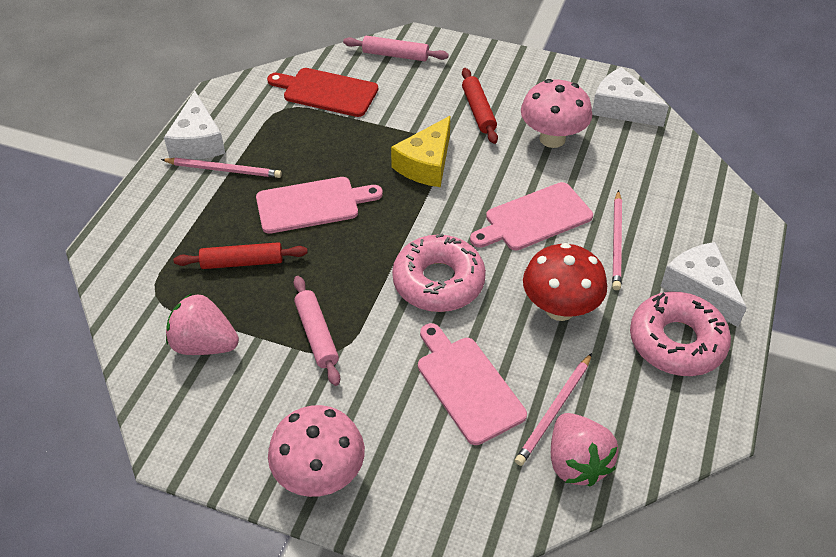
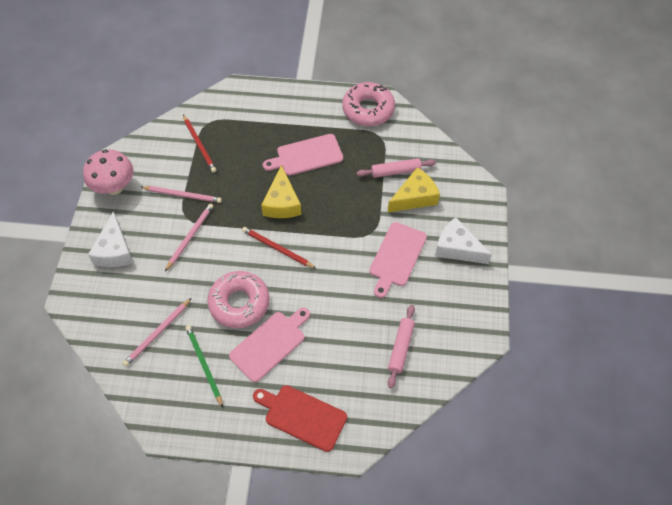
green pencil: none = 0 -> [185,325,223,407] = 1
pink mushroom: [268,405,365,497] [521,79,592,148] = 2 -> [83,149,133,195] = 1
pink strawberry: [166,293,239,355] [551,413,619,486] = 2 -> none = 0
red mushroom: [523,243,607,321] = 1 -> none = 0
red pencil: none = 0 -> [183,115,216,173] [242,227,317,269] = 2
red rolling pin: [174,242,308,269] [462,68,498,144] = 2 -> none = 0
white cheese: [164,91,226,160] [592,67,669,127] [661,242,747,327] = 3 -> [88,211,134,267] [435,217,492,264] = 2
yellow cheese: [391,116,451,187] = 1 -> [261,165,302,218] [388,167,440,212] = 2

